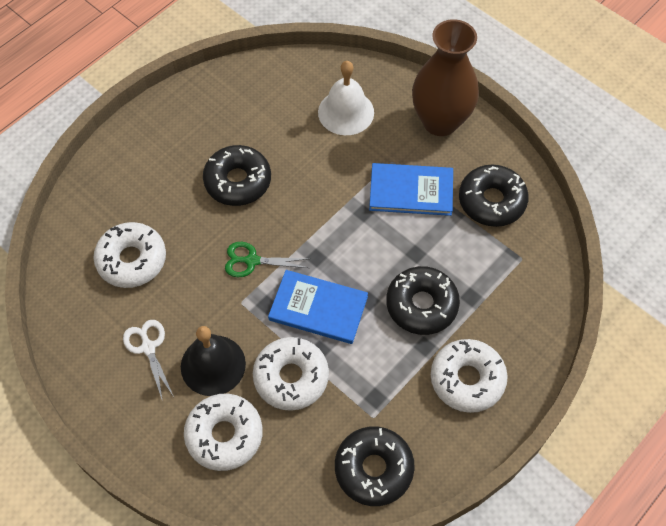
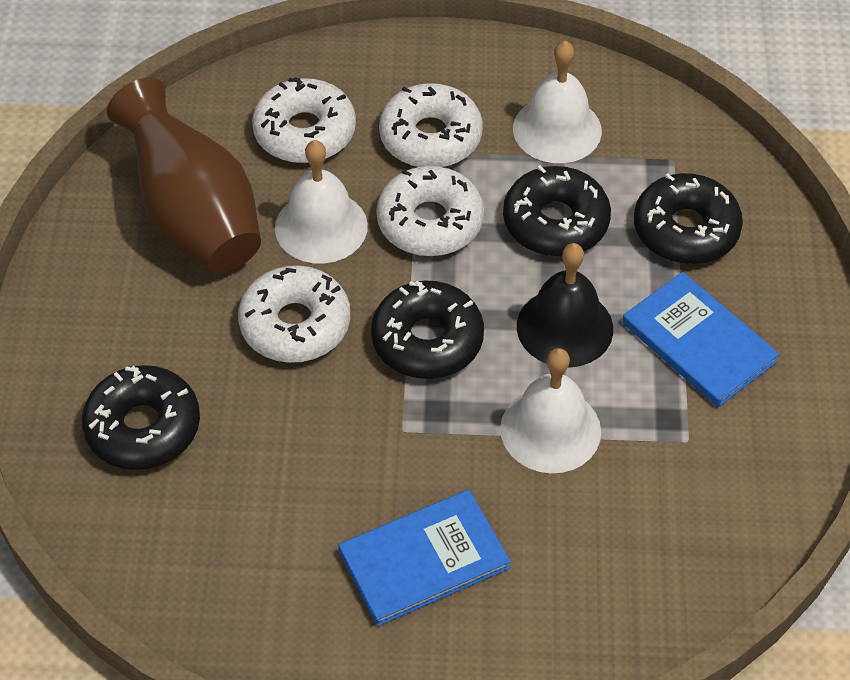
green scissors: [225,242,309,277] = 1 -> none = 0
white bell: [318,61,374,135] = 1 -> [275,140,368,264] [500,348,601,473] [513,41,602,163] = 3
white scissors: [123,320,174,401] = 1 -> none = 0

